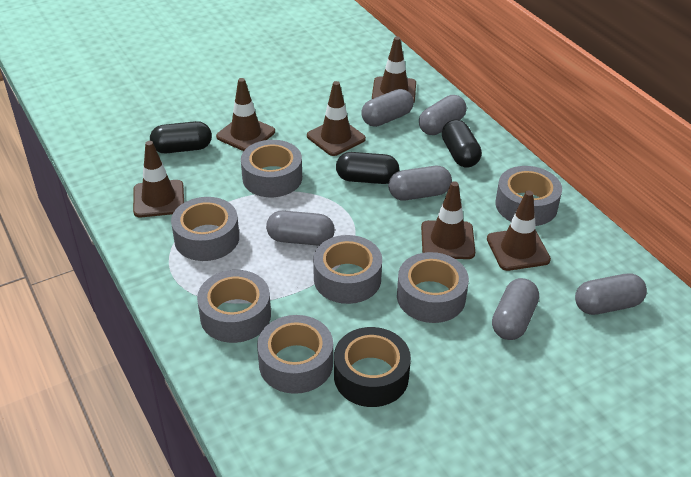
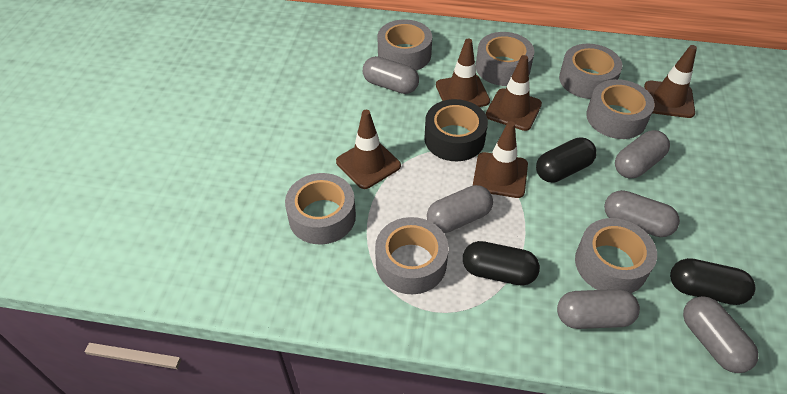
brown traffic cone: [133,141,184,217] [216,78,275,151] [307,81,366,156] [372,37,416,102] [421,181,475,259] [487,191,551,271] = 6 -> [336,110,401,189] [436,39,490,107] [473,121,528,198] [486,55,542,131] [644,45,697,118] = 5

